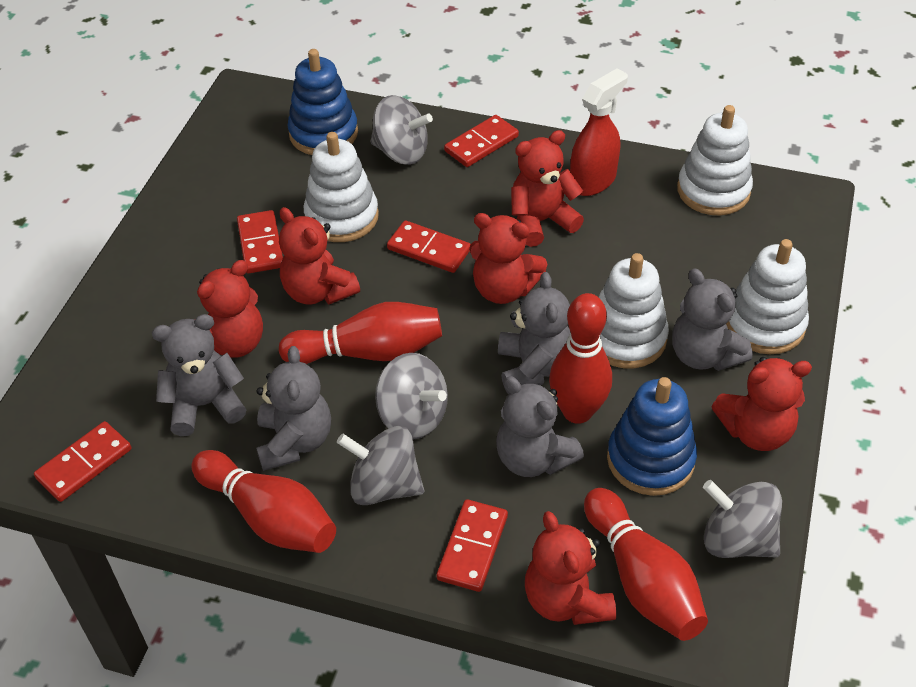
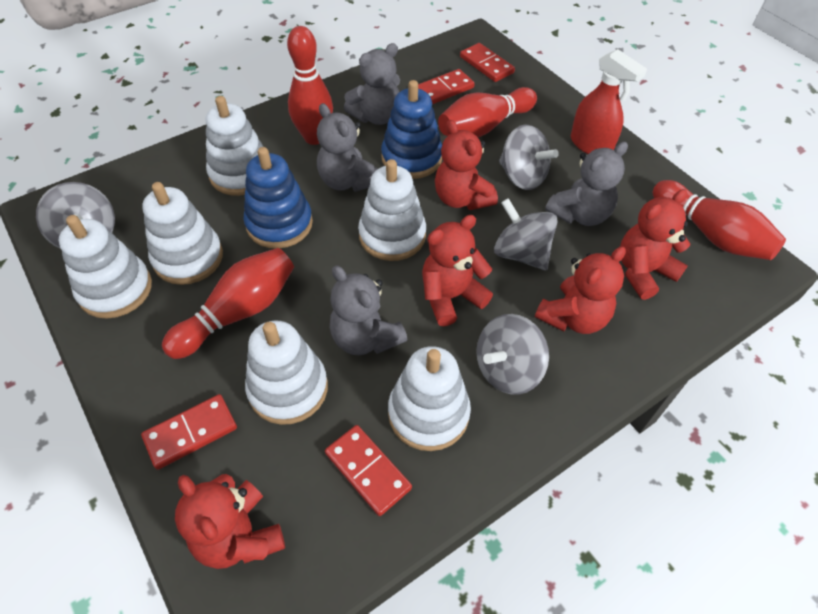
grey teddy bear: [152,314,246,436] [256,346,331,471] [496,376,584,477] [498,272,570,394] [672,268,753,371] = 5 -> [317,103,378,192] [330,265,408,355] [344,43,400,125] [545,142,628,226] = 4
red domino: [34,421,131,502] [237,210,283,273] [387,220,470,273] [437,499,508,592] [444,115,519,167] = 5 -> [141,394,237,470] [325,425,412,516] [418,69,475,104] [460,43,515,82] = 4
red teddy bear: [197,260,263,358] [279,207,360,305] [469,213,547,304] [511,130,584,247] [525,511,616,625] [711,357,812,451] = 6 -> [175,474,285,569] [422,215,493,326] [435,120,498,210] [535,246,626,334] [620,189,690,300] = 5
white stacking toy: [304,132,379,242] [599,253,669,368] [677,105,753,215] [726,239,809,354] = 4 -> [58,215,152,319] [142,182,223,285] [206,96,264,196] [245,320,328,425] [358,159,426,261] [388,346,471,451] = 6

